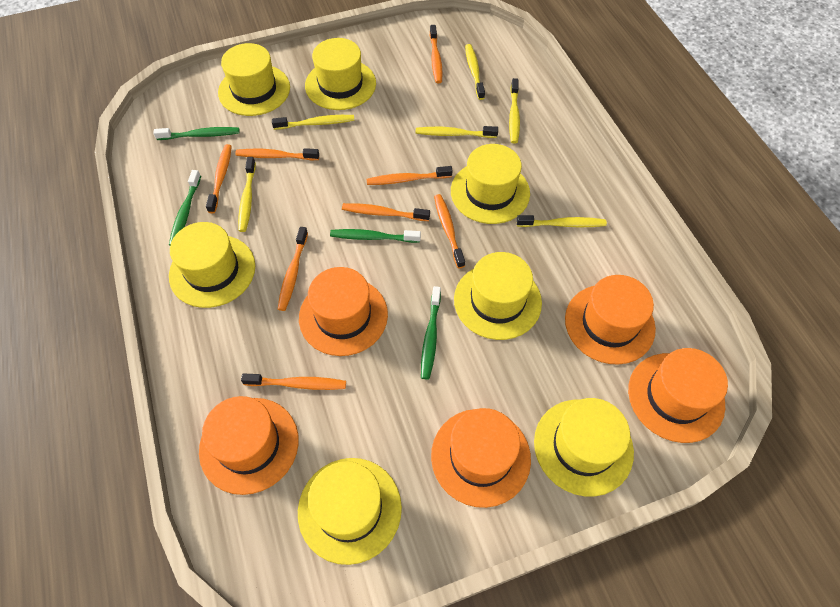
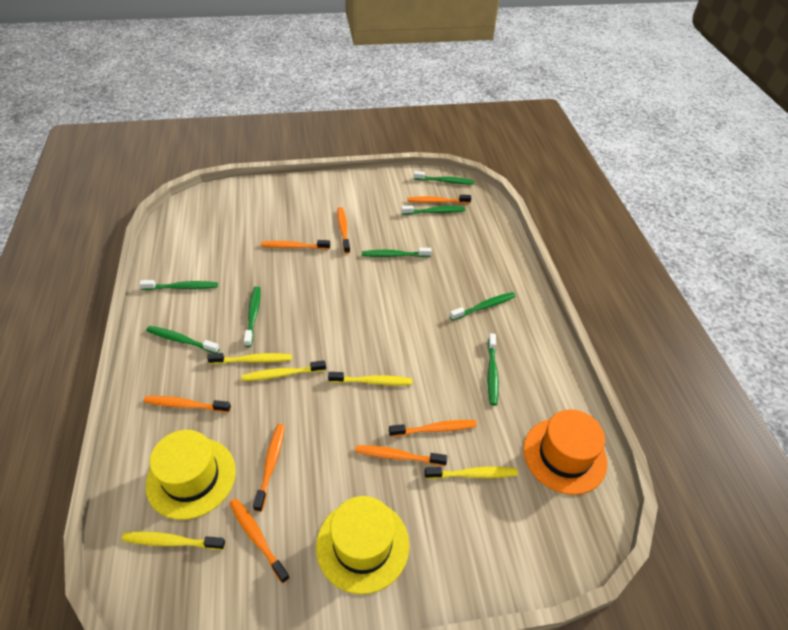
green toothbrush: [154,127,240,140] [169,170,201,246] [330,229,421,243] [421,286,441,380] = 4 -> [139,280,218,290] [146,326,220,353] [244,286,260,347] [362,248,432,257] [401,205,465,215] [413,171,474,185] [450,292,516,321] [488,333,499,405] = 8
orange hat: [199,396,299,495] [299,267,388,356] [431,408,531,508] [565,275,656,365] [628,348,728,443] = 5 -> [523,409,607,495] = 1
yellow hat: [169,222,255,308] [218,43,290,116] [298,458,402,565] [305,38,376,110] [451,144,530,224] [454,252,542,340] [534,398,634,497] = 7 -> [145,430,236,520] [316,496,409,594] = 2
yellow toothbrush: [238,157,256,232] [272,115,354,130] [416,126,498,138] [465,44,485,100] [509,78,520,144] [516,215,607,227] = 6 -> [122,531,225,550] [207,353,292,364] [242,360,326,381] [328,372,412,385] [424,467,518,479] = 5

